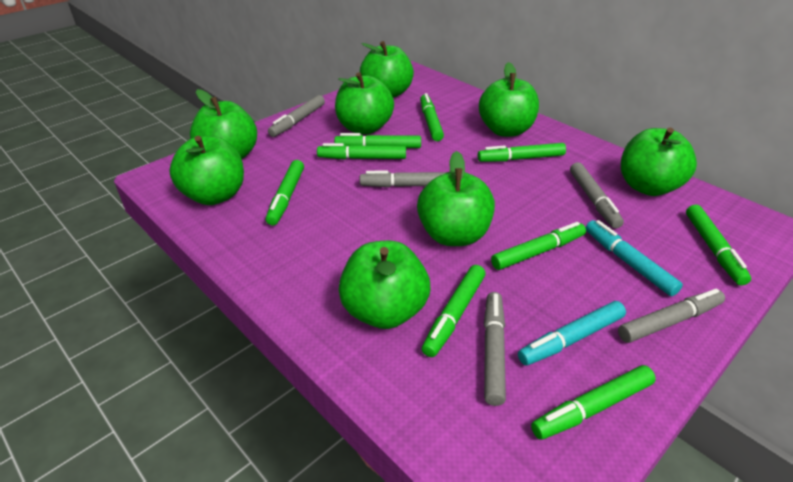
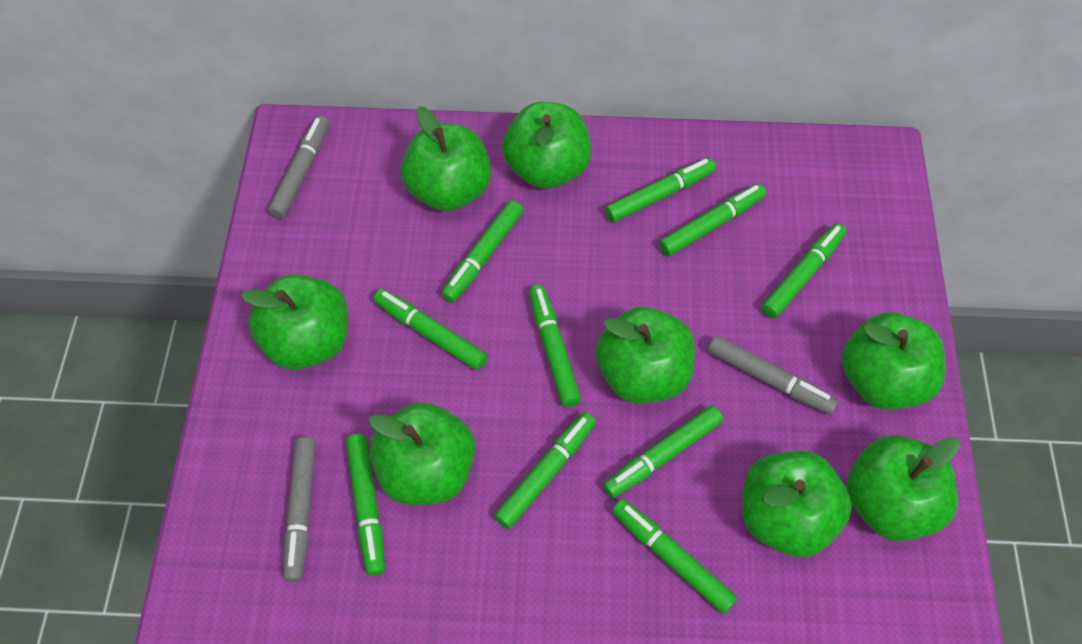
green marker: [266,160,304,226] [317,143,406,159] [334,133,421,148] [420,93,444,141] [422,265,486,357] [478,143,566,162] [491,222,586,270] [531,365,656,440] [686,204,751,286] = 9 -> [346,434,385,576] [373,289,487,370] [441,200,523,303] [494,412,596,529] [529,285,581,407] [603,406,724,498] [605,158,716,223] [612,499,737,614] [659,184,766,256] [762,223,846,319] = 10
grey marker: [268,95,325,137] [360,171,447,187] [484,292,506,406] [570,162,624,229] [618,289,725,343] = 5 -> [268,116,329,219] [283,437,316,582] [707,335,838,415] = 3
turquoise marker: [518,301,626,366] [585,220,683,296] = 2 -> none = 0

